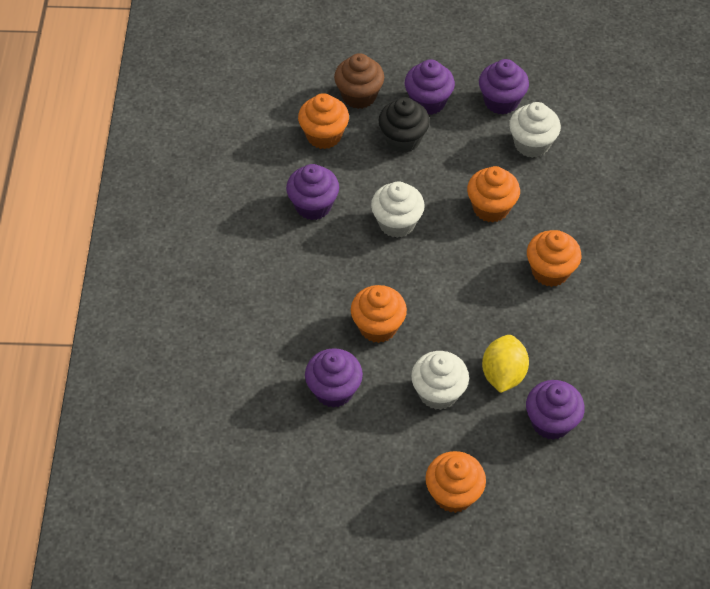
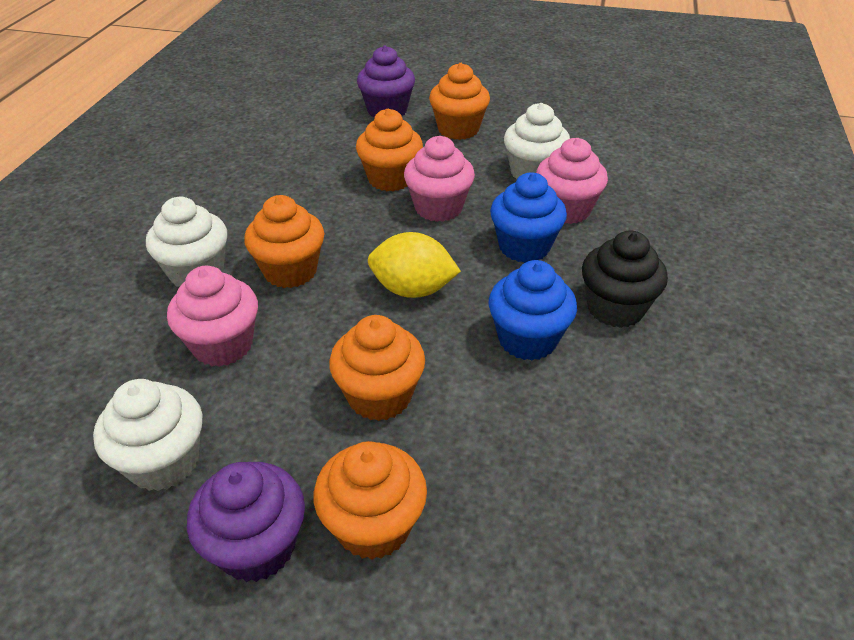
blue cupcake: none = 0 -> [488,260,577,361] [490,172,567,263] = 2
brown cupcake: [334,53,384,109] = 1 -> none = 0
pink cupcake: none = 0 -> [167,266,258,367] [404,136,475,222] [536,138,608,224] = 3
purple cupcake: [286,164,339,220] [305,348,363,408] [405,59,455,115] [479,59,529,115] [526,380,585,440] = 5 -> [187,462,305,582] [357,45,415,118] = 2

